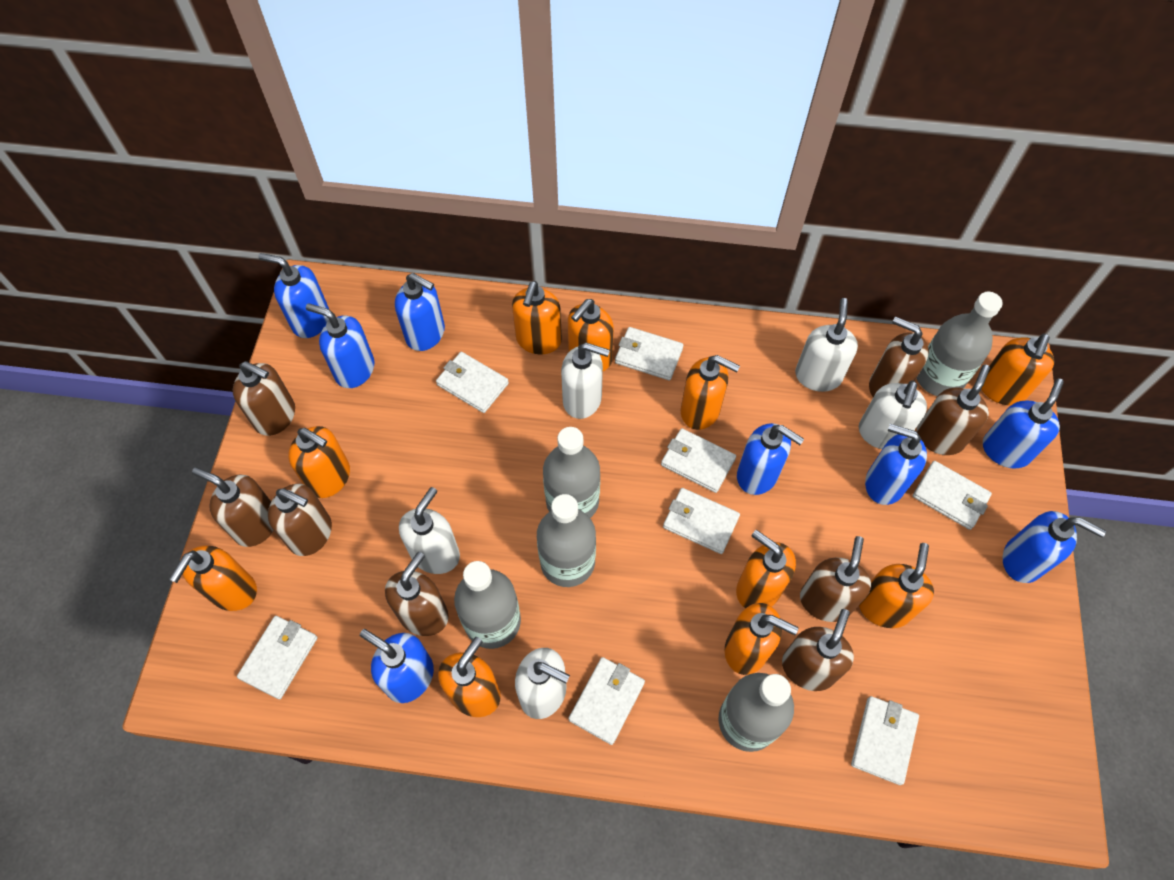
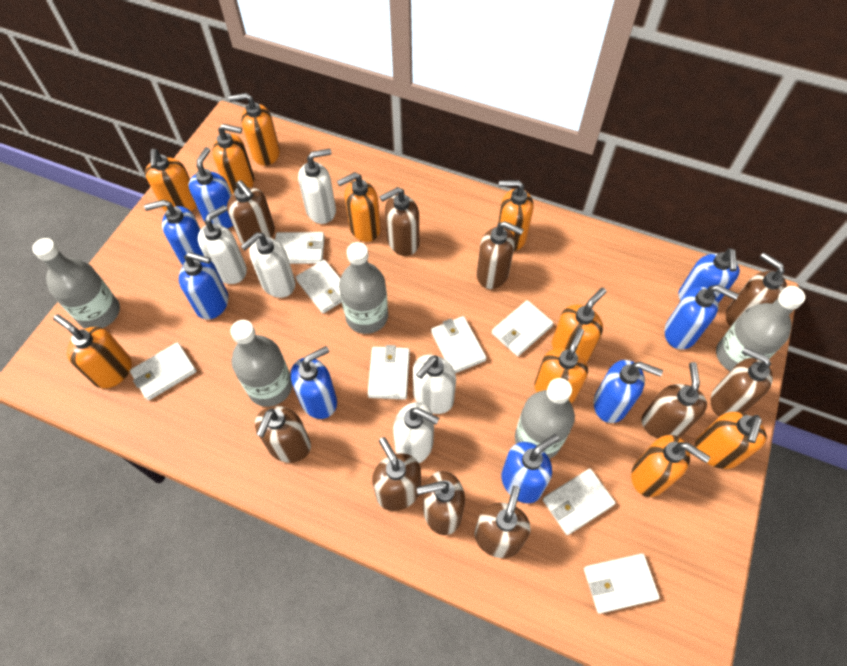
brown soap dispenser: [192,467,274,547] [233,361,295,436] [268,484,332,556] [385,552,449,636] [782,609,854,691] [800,536,871,622] [869,317,929,397] [917,365,990,455] = 8 -> [227,180,275,244] [255,406,311,463] [372,437,421,511] [379,187,419,256] [416,471,465,535] [475,486,531,558] [477,221,524,289] [642,362,707,438] [711,347,773,416] [726,252,787,326] = 10

